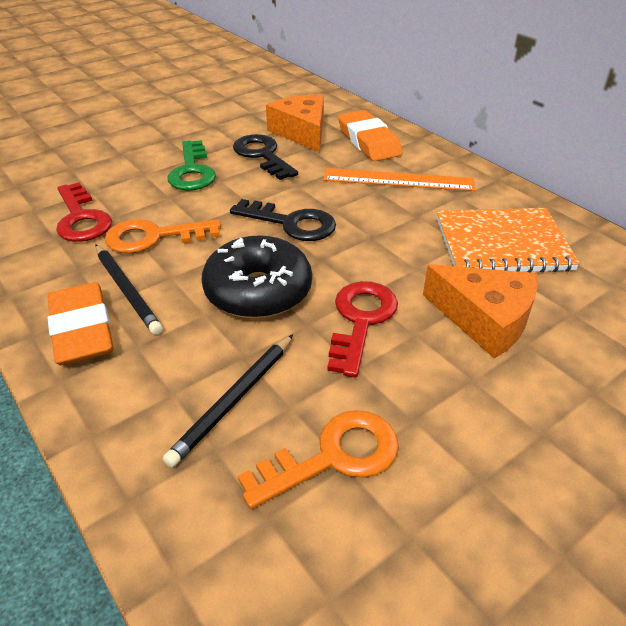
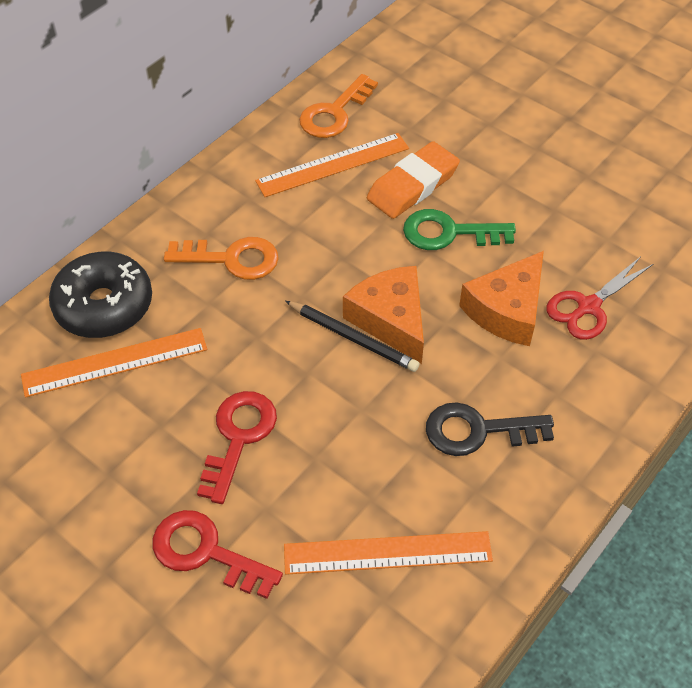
black key: [230,199,336,241] [233,134,298,180] = 2 -> [426,403,554,456] = 1
black pencil: [96,245,163,335] [163,334,293,468] = 2 -> [285,301,419,372] = 1
orange eraser: [47,282,114,365] [338,110,402,161] = 2 -> [367,141,460,219] = 1
orange notebook: [436,208,580,272] = 1 -> none = 0
orange ruler: [323,168,476,191] = 1 -> [21,328,207,398] [255,133,409,197] [284,531,493,575] = 3
red scissors: none = 0 -> [546,257,653,340] = 1

